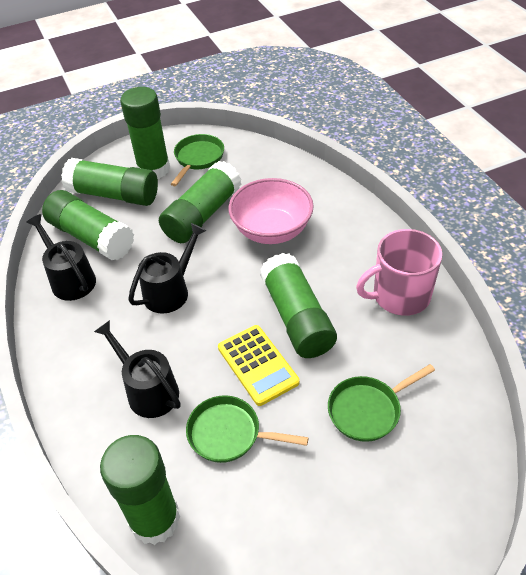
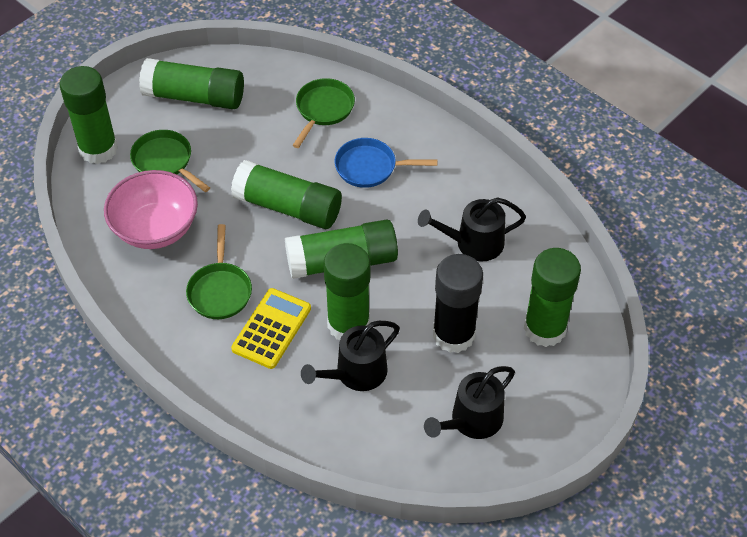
black glue stick: none = 0 -> [433,254,483,353] = 1
blue pan: none = 0 -> [335,138,438,188] = 1
pink mug: [356,229,442,316] = 1 -> none = 0

